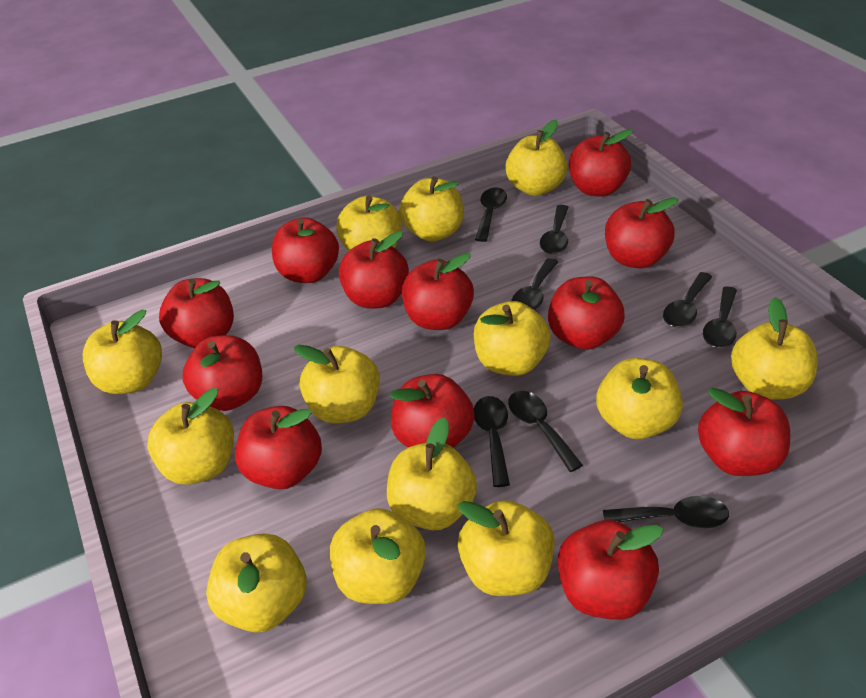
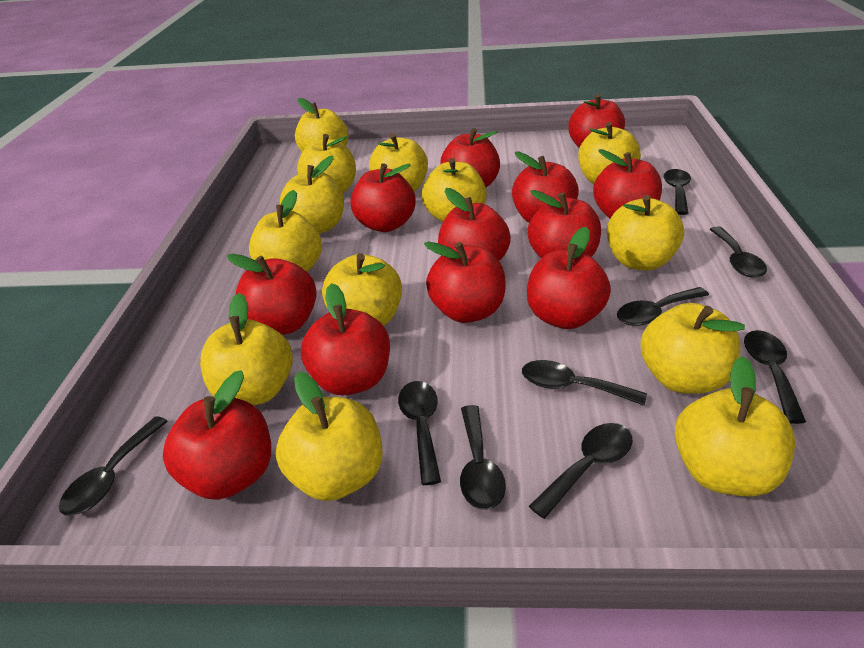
black spoon: [474,396,510,487] [475,188,507,242] [508,391,583,472] [512,258,558,310] [540,205,569,254] [603,496,729,528] [663,272,712,328] [703,287,737,348] = 8 -> [59,416,168,516] [398,381,441,485] [460,405,506,510] [522,360,647,406] [529,423,633,519] [617,287,709,326] [664,169,691,215] [710,227,767,278] [744,330,806,424] = 9

